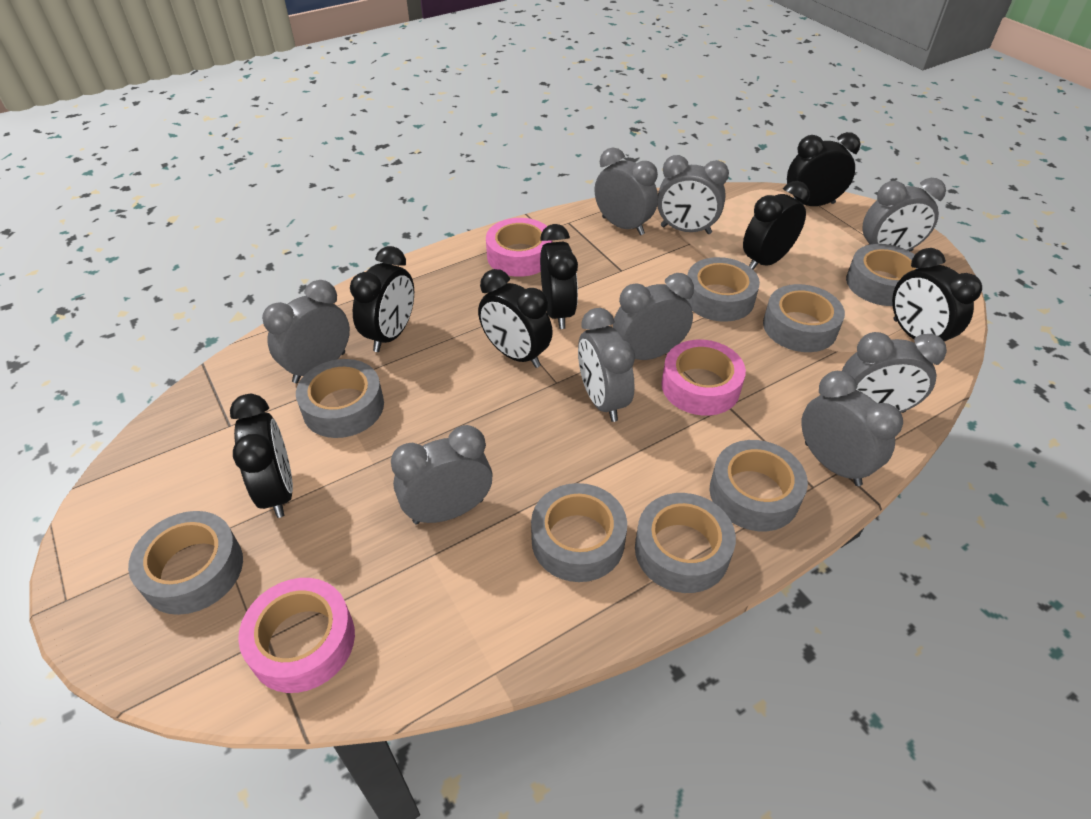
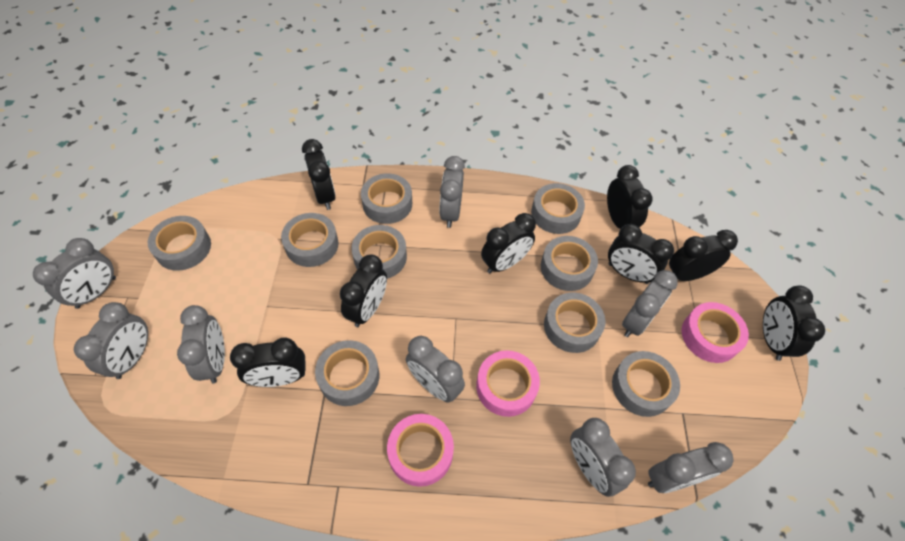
black clock: [230,394,293,518] [350,246,414,352] [478,269,553,368] [540,224,578,329] [743,181,810,270] [787,132,860,206] [892,248,982,342] = 7 -> [230,337,306,387] [302,139,336,210] [340,255,387,327] [481,213,536,273] [607,165,652,229] [608,224,674,284] [669,230,738,281] [763,285,825,361] = 8
grey clock: [262,280,350,383] [391,425,493,524] [578,308,635,422] [595,147,658,235] [613,273,694,360] [657,155,729,234] [801,371,903,486] [842,332,947,413] [863,178,946,251] = 9 -> [33,238,116,309] [74,302,148,379] [177,305,225,383] [406,336,465,402] [439,156,465,228] [570,418,636,497] [622,270,678,337] [648,442,734,493] = 8
grey tape: [128,511,243,615] [296,359,384,438] [531,483,627,582] [635,493,736,593] [686,257,760,322] [710,440,808,531] [763,284,845,352] [846,244,918,306] = 8 -> [148,216,211,271] [281,213,338,267] [315,340,379,406] [351,225,407,279] [361,173,412,224] [531,183,585,234] [541,236,598,291] [544,293,605,353] [612,351,680,417] = 9

